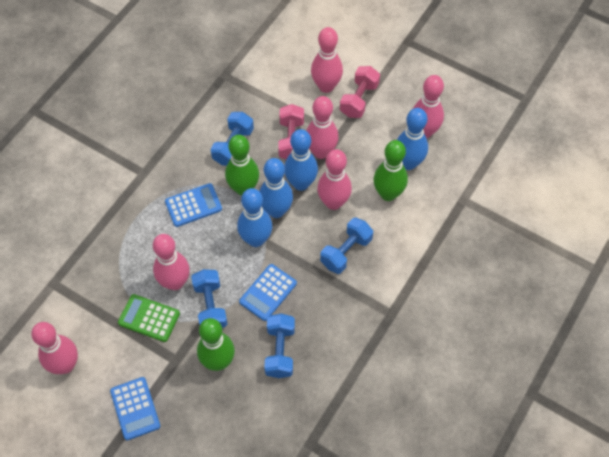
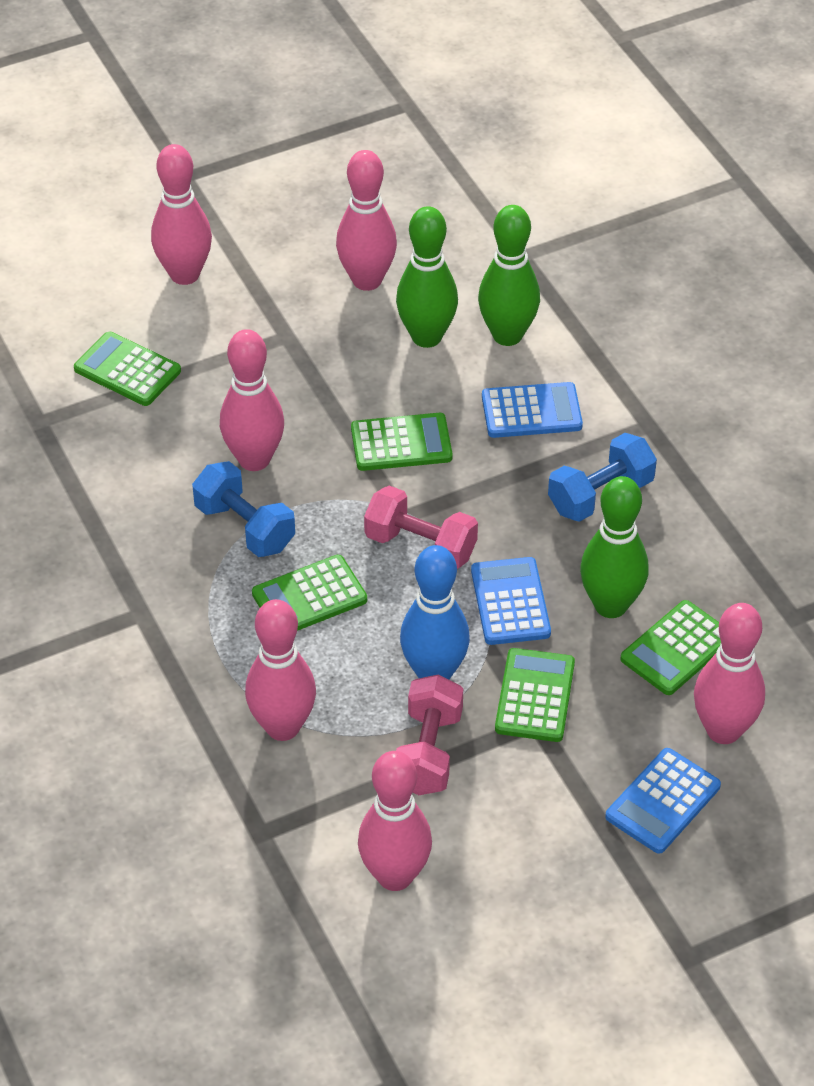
blue bowling pin: [237,188,272,247] [259,158,293,218] [284,129,318,191] [397,108,428,170] = 4 -> [400,545,470,679] = 1
blue dumbbell: [191,269,227,328] [211,112,254,166] [264,314,295,378] [320,218,373,274] = 4 -> [192,461,295,557] [548,433,657,522] = 2
green calculator: [118,294,180,342] = 1 -> [74,332,181,406] [252,555,367,631] [351,413,452,471] [495,648,575,742] [620,600,721,695] = 5

